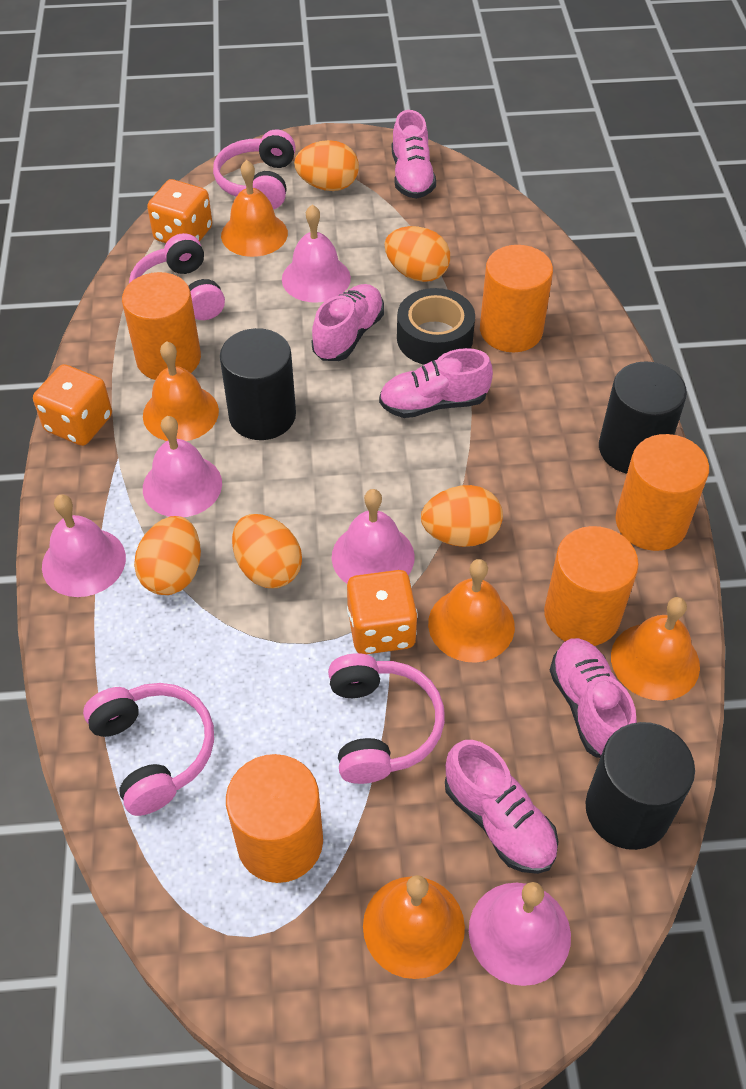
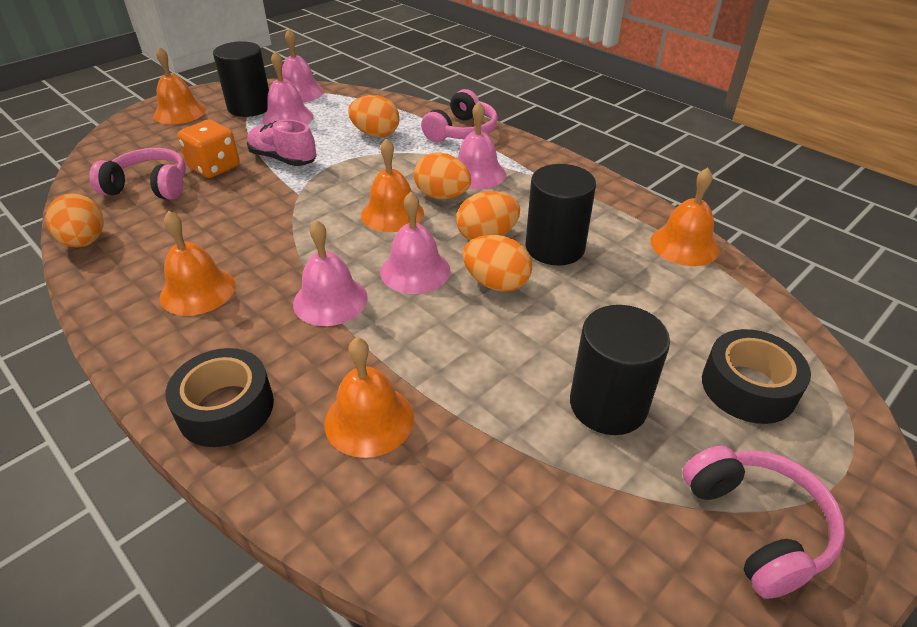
black tape: [397,288,475,365] = 1 -> [165,348,274,447] [702,329,811,424] = 2
orange cylinder: [122,272,201,380] [226,754,323,883] [480,245,553,352] [544,526,639,646] [615,434,709,551] = 5 -> none = 0
orange dice: [33,364,112,446] [147,179,212,243] [347,570,418,654] = 3 -> [177,120,240,178] = 1
pink headphones: [83,683,214,816] [129,233,225,320] [213,129,296,209] [328,653,445,784] = 4 -> [89,148,186,200] [421,89,498,142] [683,446,845,599] = 3
pink shoe: [311,284,384,361] [379,348,493,418] [392,110,436,199] [445,740,559,874] [550,638,637,758] = 5 -> [247,119,317,166] = 1

